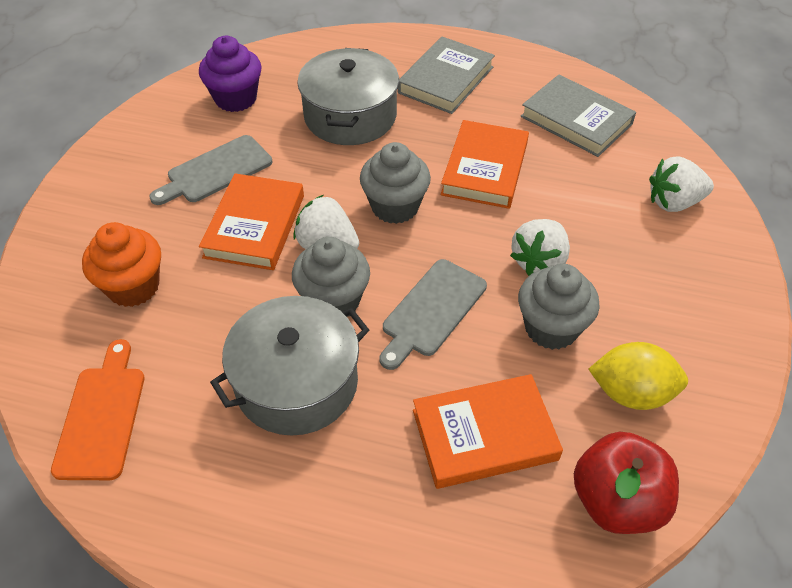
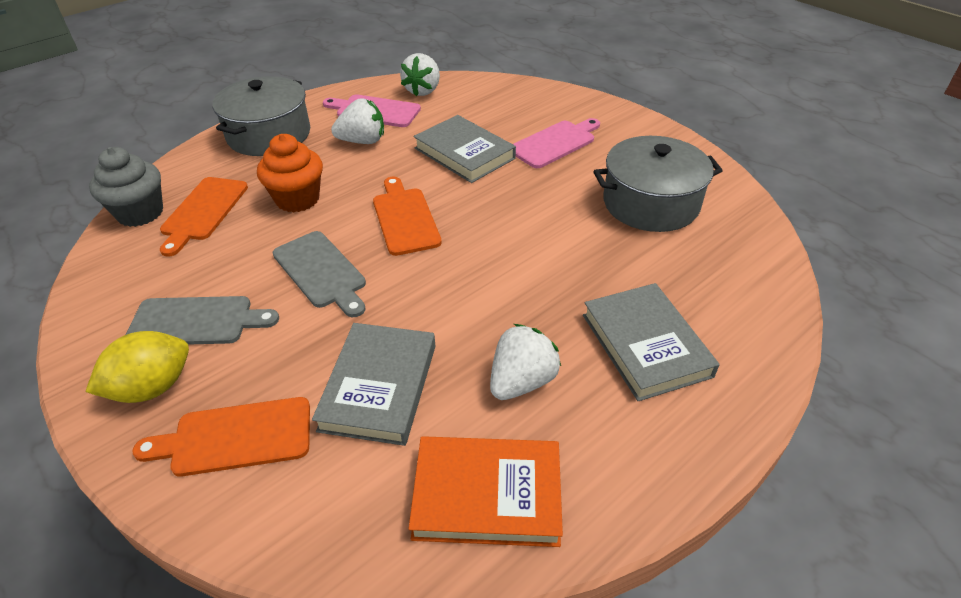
grey book: [398,37,495,114] [521,75,636,157] = 2 -> [312,323,436,446] [413,115,516,183] [583,283,720,401] = 3
grey cupcake: [292,237,370,317] [360,142,431,224] [518,264,600,350] = 3 -> [89,147,163,227] = 1
orange book: [199,173,304,270] [413,374,563,489] [440,120,529,209] = 3 -> [408,436,563,547] = 1
orange cutting board: [51,339,144,480] = 1 -> [133,397,310,477] [160,177,248,256] [373,177,442,256] = 3
pink cutting board: none = 0 -> [323,94,421,127] [513,118,600,168] = 2
purple cupcake: [199,36,262,112] = 1 -> none = 0
red apple: [574,432,679,534] = 1 -> none = 0

